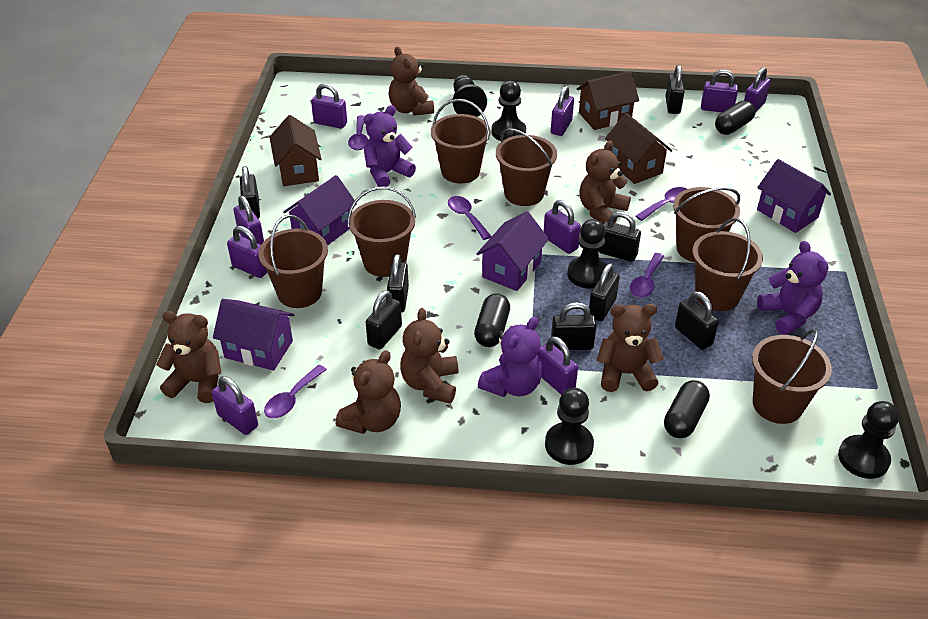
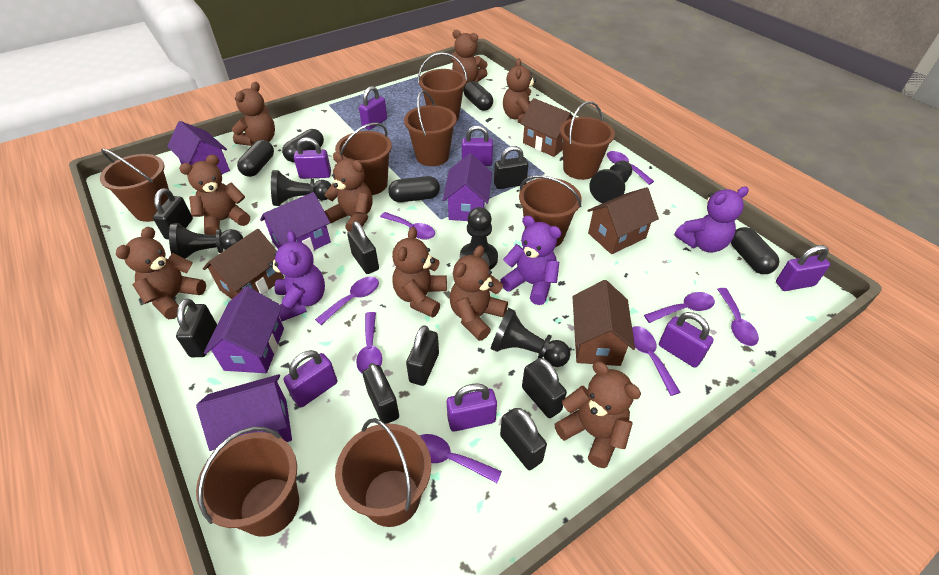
black capsule: [474,293,510,347] [664,380,710,438] [715,100,756,135] = 3 -> [237,140,274,177] [282,129,324,162] [388,176,440,202] [463,81,493,111] [731,227,779,274] = 5
brown bucket: [259,215,328,308] [348,186,416,277] [431,99,491,183] [496,128,557,206] [673,187,740,262] [692,218,763,311] [752,329,832,424] = 7 -> [100,149,169,222] [196,427,299,537] [335,123,392,195] [335,418,431,527] [404,90,457,166] [418,52,467,120] [519,175,582,247] [560,101,615,180] = 8
brown house: [269,115,322,186] [577,71,639,130] [605,113,672,184] = 3 -> [203,229,284,299] [520,98,573,157] [572,280,635,366] [587,187,659,254] = 4
brown teddy bear: [156,311,221,403] [335,350,401,434] [389,46,434,116] [400,308,458,404] [579,140,631,224] [597,304,664,392] = 6 -> [116,227,206,319] [179,155,250,235] [232,82,275,146] [324,152,373,232] [392,227,447,318] [450,245,508,341] [451,30,488,82] [503,58,536,123] [555,361,641,468] = 9
purple house: [213,299,294,371] [283,175,357,246] [476,211,549,291] [757,159,831,233] = 4 -> [167,121,230,174] [196,374,292,451] [204,287,284,373] [260,192,331,252] [443,153,492,221] = 5
purple padlock: [212,376,258,435] [227,226,267,278] [233,196,264,245] [311,83,347,129] [538,336,578,395] [543,200,581,254] [551,86,574,136] [701,69,738,112] [744,67,771,112] = 9 -> [283,350,337,407] [294,137,331,179] [359,86,387,130] [447,383,497,432] [462,125,493,166] [659,312,714,368] [776,245,830,291] = 7
purple spoon: [264,365,327,418] [348,115,368,150] [448,196,492,240] [630,253,664,298] [636,187,687,221] = 5 -> [315,277,379,325] [356,312,382,374] [380,212,435,240] [419,434,502,483] [607,151,654,185] [632,326,681,396] [644,292,715,323] [717,288,759,346] = 8

